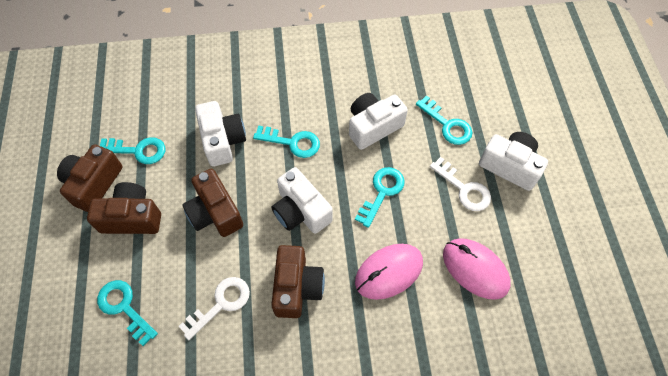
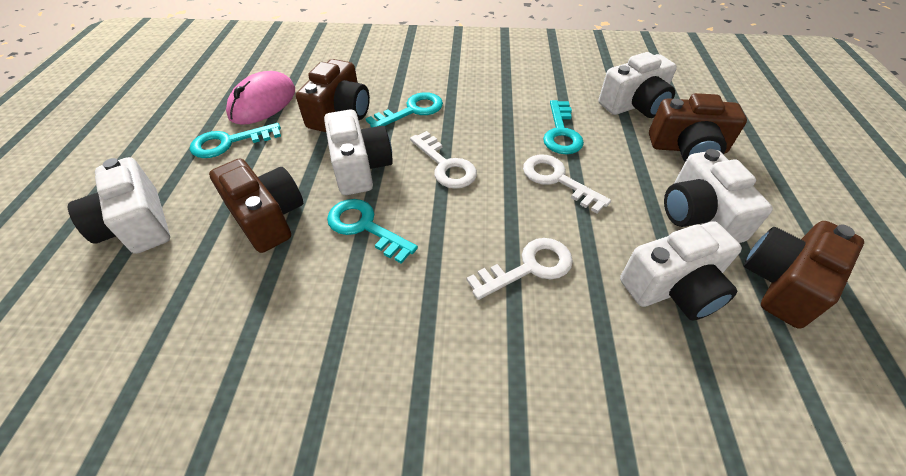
pink mouse: [355,244,423,300] [443,238,511,300] = 2 -> [226,71,295,125] = 1
turquoise key: [97,280,158,346] [100,137,165,164] [253,125,320,158] [355,167,405,228] [416,95,473,145] = 5 -> [190,123,281,158] [327,199,418,264] [366,92,443,127] [543,100,584,154] = 4
white camera: [195,101,246,166] [272,167,333,234] [349,93,408,150] [479,132,548,191] = 4 -> [68,157,170,254] [324,109,393,195] [599,52,677,118] [620,221,742,320] [664,149,773,243] = 5
white key: [178,277,250,340] [430,157,491,211] = 2 -> [410,131,477,189] [466,238,573,300] [523,155,611,213] = 3

